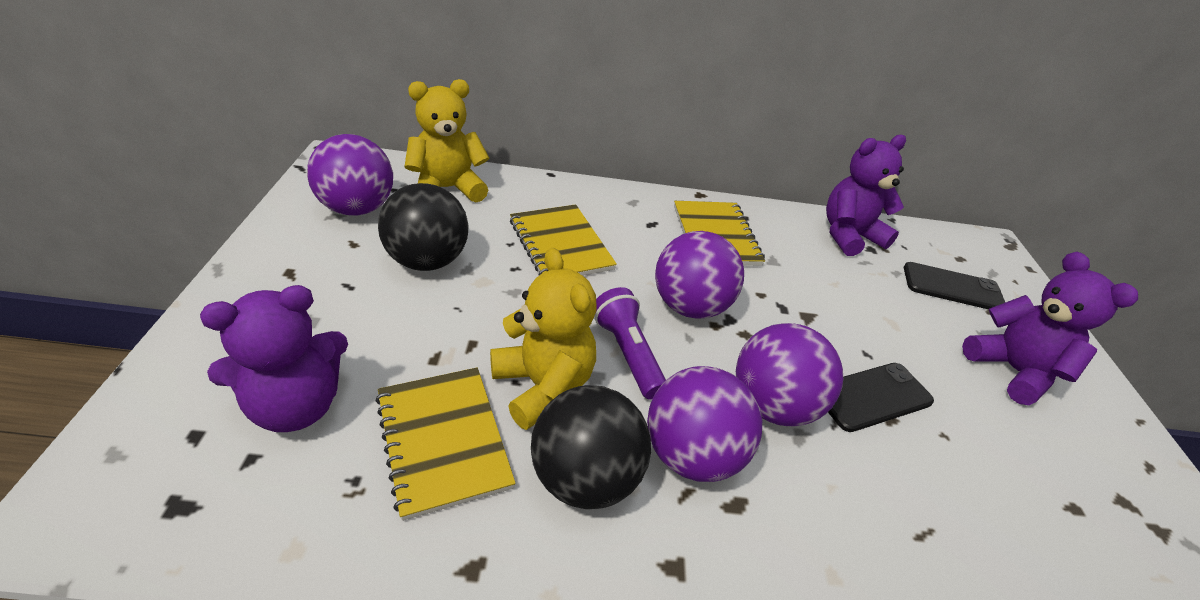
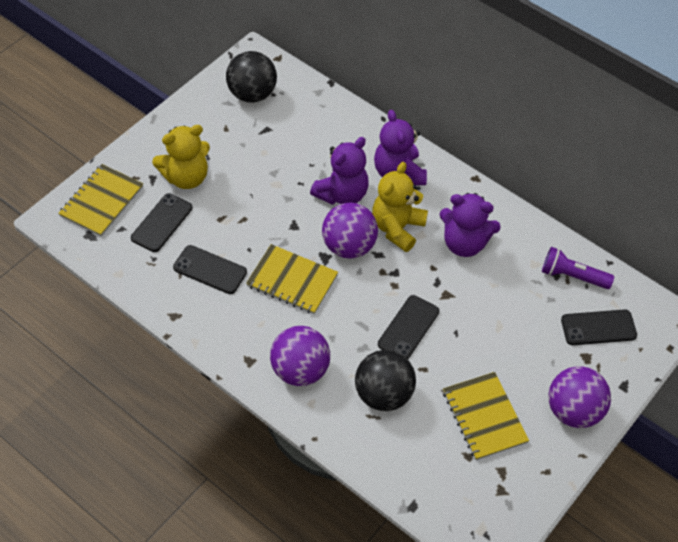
black phone: [828,363,934,432] [904,262,1005,309] = 2 -> [131,193,193,252] [173,245,247,294] [378,295,439,359] [561,309,637,345] = 4
purple ball: [307,134,393,216] [647,366,762,482] [655,231,744,319] [736,323,843,426] = 4 -> [270,326,330,386] [322,203,378,259] [548,366,611,428] = 3

